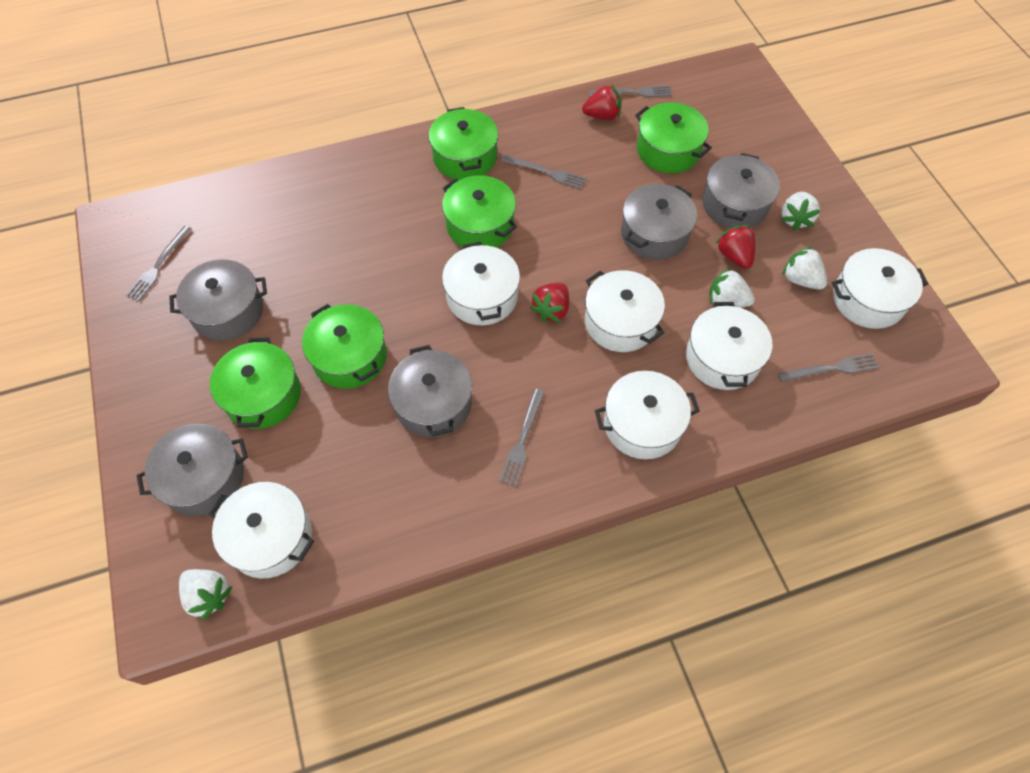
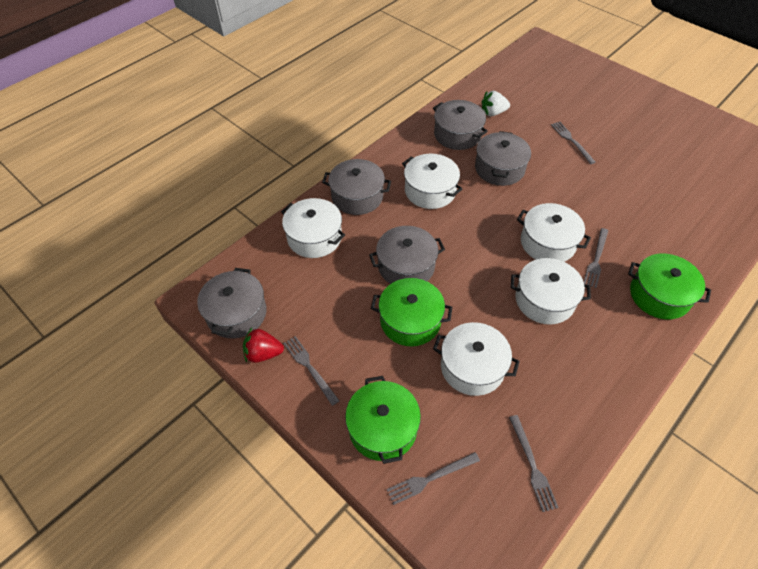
green pot: [210,337,301,429] [302,304,387,389] [429,107,498,180] [442,175,517,247] [635,102,712,173] = 5 -> [345,376,421,464] [371,278,452,346] [628,253,711,320] = 3
red strawberry: [530,283,569,322] [582,84,621,120] [715,225,756,269] = 3 -> [243,328,284,363] = 1
white pot: [209,482,314,578] [442,242,520,326] [585,270,665,352] [595,371,700,459] [686,302,773,390] [832,248,928,329] = 6 -> [281,198,345,258] [402,154,462,209] [433,322,520,396] [511,258,591,325] [517,203,591,262] = 5
white strawberry: [179,569,233,621] [709,268,755,308] [781,192,821,231] [782,246,828,290] = 4 -> [481,91,510,116] = 1

